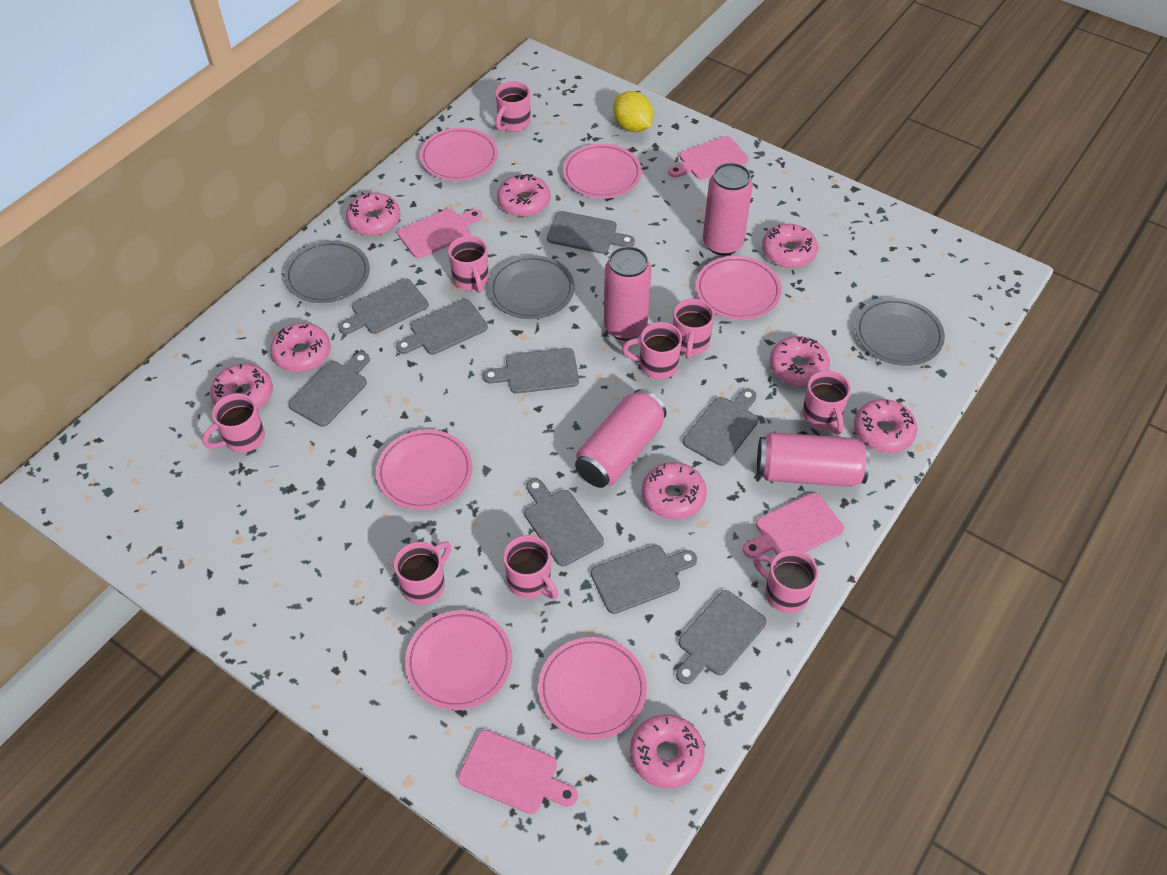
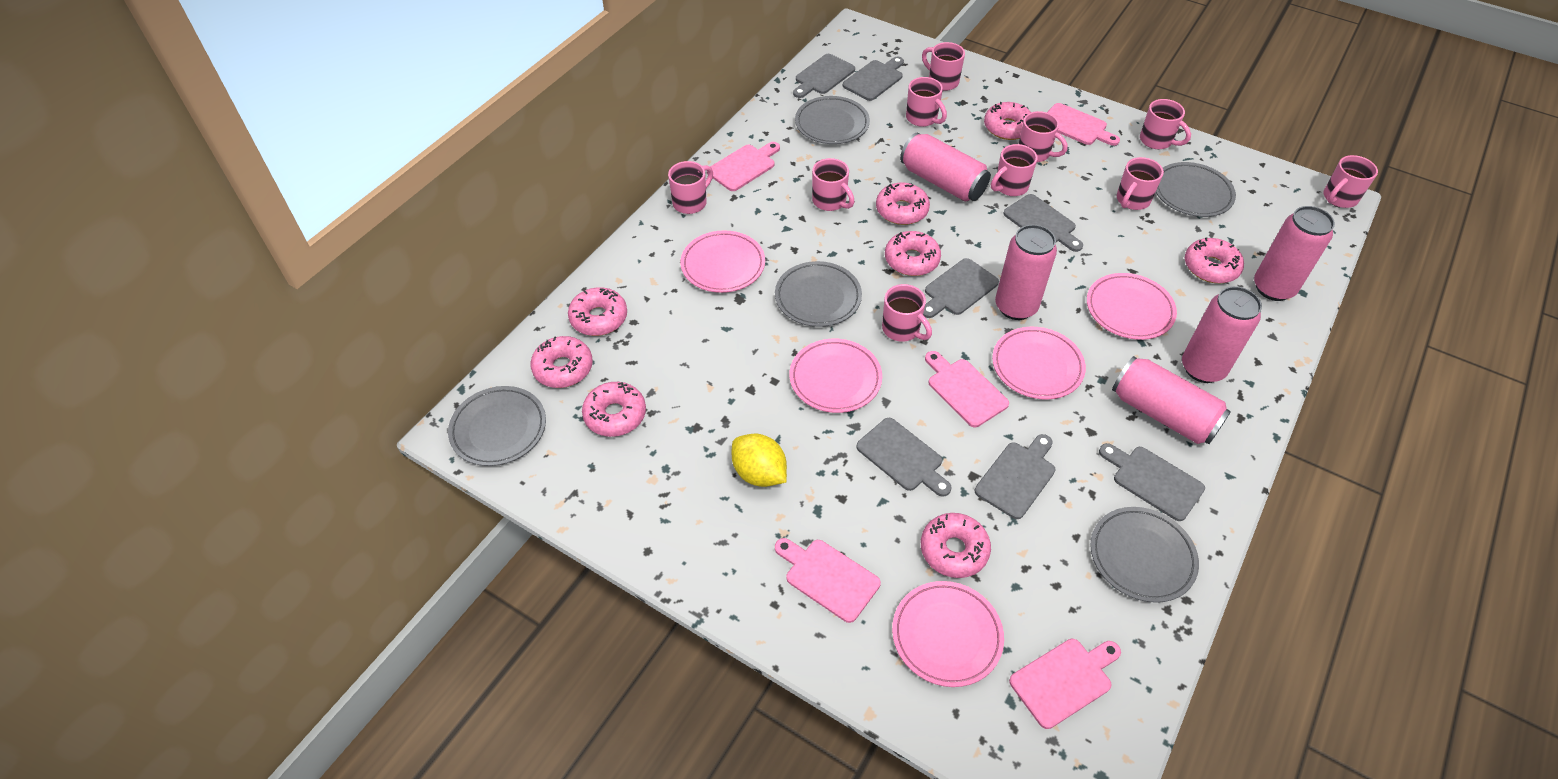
grey cutting board: [288,352,370,427] [338,278,428,334] [396,299,488,355] [483,348,579,394] [525,479,604,566] [547,211,635,254] [591,545,697,614] [676,590,767,684] [683,389,758,466] = 9 -> [793,54,855,98] [843,57,904,101] [856,418,952,497] [923,258,999,318] [975,434,1055,519] [1003,194,1083,252] [1099,443,1205,521] = 7
grey plate: [284,241,370,303] [489,255,575,319] [855,298,945,366] = 3 -> [448,386,546,466] [775,261,862,327] [795,96,870,144] [1090,507,1199,603] [1156,162,1236,217] = 5
pink can: [575,389,667,488] [604,246,651,341] [703,163,753,256] [757,432,870,487] = 4 -> [900,133,991,201] [995,225,1057,320] [1112,356,1231,444] [1182,286,1262,383] [1254,206,1335,301] = 5
pink cutting board: [398,209,482,258] [458,730,578,814] [668,136,748,179] [743,493,844,558] = 4 -> [707,142,780,191] [775,538,881,623] [925,351,1009,427] [1009,639,1121,729] [1047,103,1120,146] = 5
pink donut: [210,364,273,410] [270,323,331,372] [346,193,401,236] [497,174,550,217] [630,714,705,788] [642,462,707,520] [762,224,818,268] [770,336,830,386] [854,399,918,453] = 9 -> [530,336,593,388] [568,287,627,336] [582,382,646,437] [876,183,930,225] [885,231,941,276] [921,513,991,578] [984,102,1031,140] [1185,238,1244,283] = 8
pink mug: [202,393,265,453] [394,541,451,605] [448,236,489,293] [495,81,530,132] [503,535,558,599] [622,322,682,379] [673,299,714,360] [753,550,818,613] [802,370,851,435] = 9 -> [668,161,713,214] [812,158,855,211] [882,284,932,342] [906,77,947,127] [922,42,965,91] [991,144,1038,196] [1019,111,1068,162] [1117,157,1164,210] [1140,99,1191,149] [1323,155,1378,208] = 10
pink plate: [376,430,473,510] [405,610,512,710] [420,128,498,181] [538,637,647,740] [563,144,642,198] [696,256,782,320] = 6 -> [680,230,765,293] [790,339,882,413] [892,581,1004,687] [992,327,1086,400] [1087,273,1177,340] = 5

